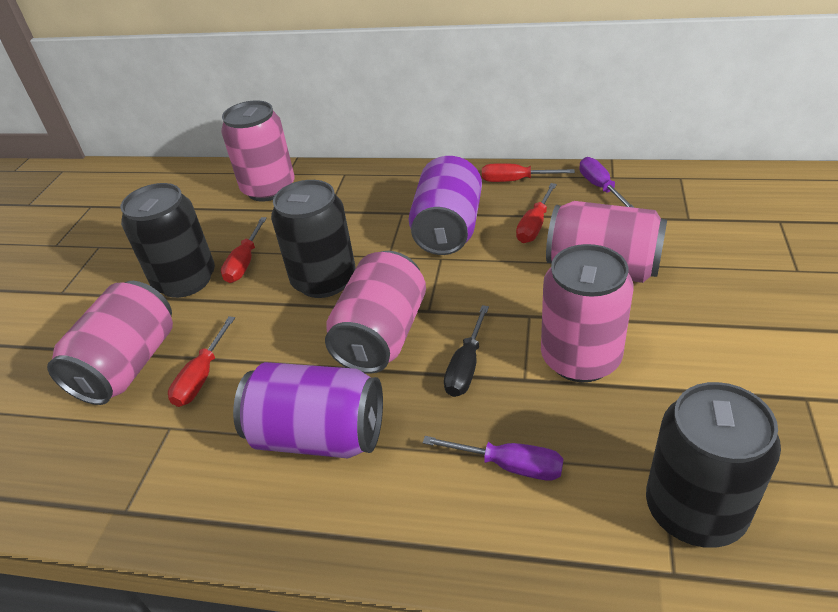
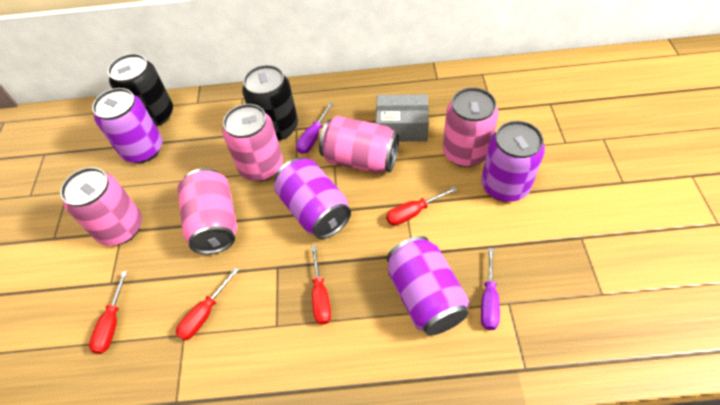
black can: [120,183,215,298] [271,180,356,298] [646,382,781,548] = 3 -> [108,54,173,127] [242,65,298,141] = 2
black screwdriver: [444,305,489,397] = 1 -> none = 0
grey box: none = 0 -> [376,94,429,142] = 1
purple can: [233,362,383,458] [409,156,482,255] = 2 -> [92,88,163,163] [274,158,351,239] [387,236,469,336] [481,121,545,202] = 4

